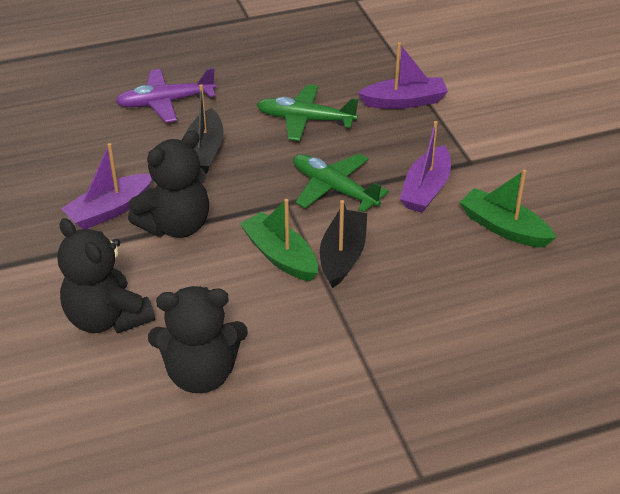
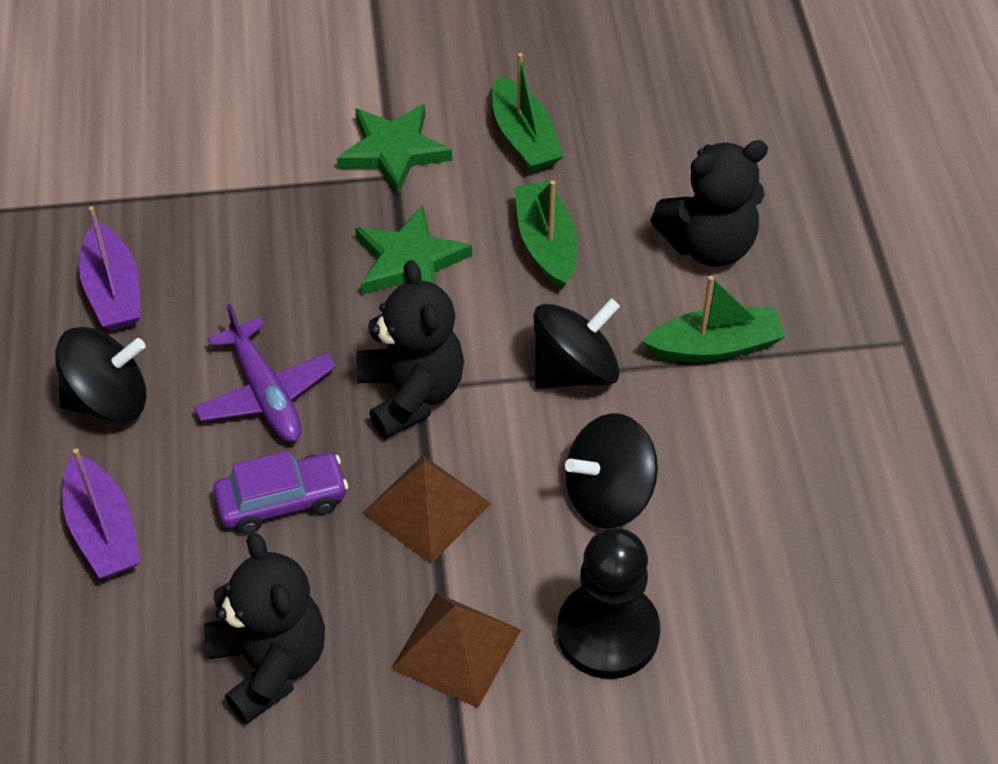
black boat: [186,84,224,174] [320,200,367,288] = 2 -> none = 0
black pawn: none = 0 -> [557,528,660,679] = 1
black spinning top: none = 0 -> [55,327,147,423] [533,298,620,389] [565,413,658,529] = 3
brown pyramid: none = 0 -> [362,455,491,564] [391,593,521,708] = 2
green boat: [240,199,318,282] [460,170,556,247] = 2 -> [492,53,564,172] [514,180,578,289] [642,276,786,362] = 3
green plane: [257,84,358,141] [293,154,389,212] = 2 -> none = 0
green star: none = 0 -> [337,104,452,195] [355,205,472,294] = 2
purple boat: [61,143,152,229] [358,42,448,109] [400,121,451,213] = 3 -> [62,448,141,578] [79,206,141,330] = 2
purple car: none = 0 -> [213,451,348,534] = 1

